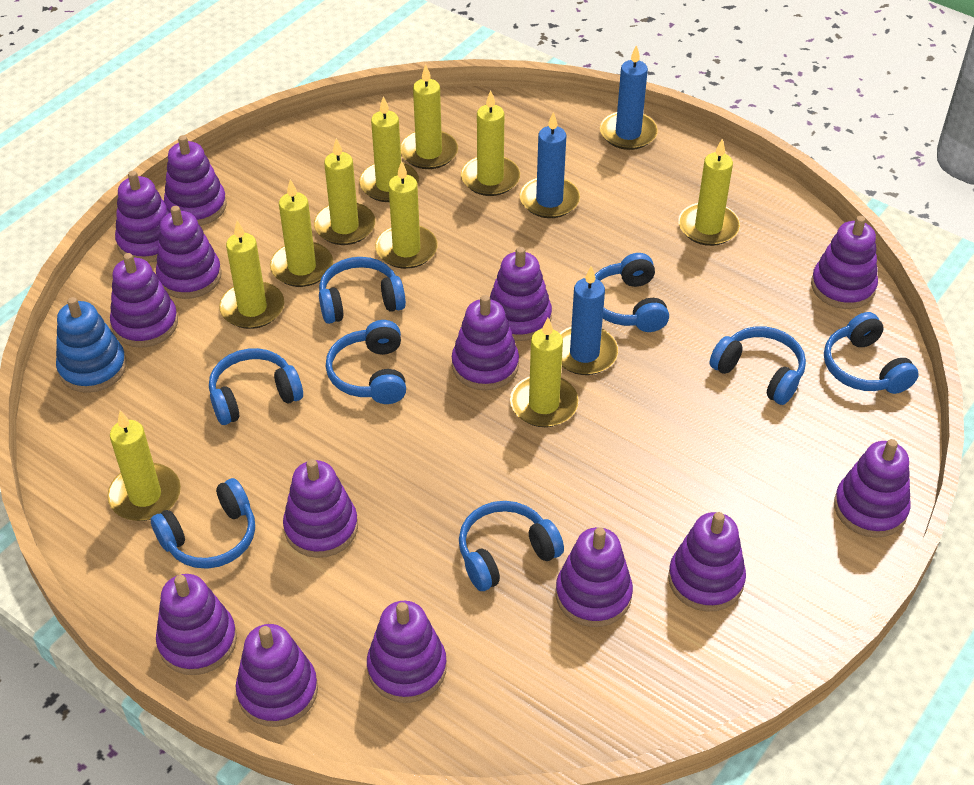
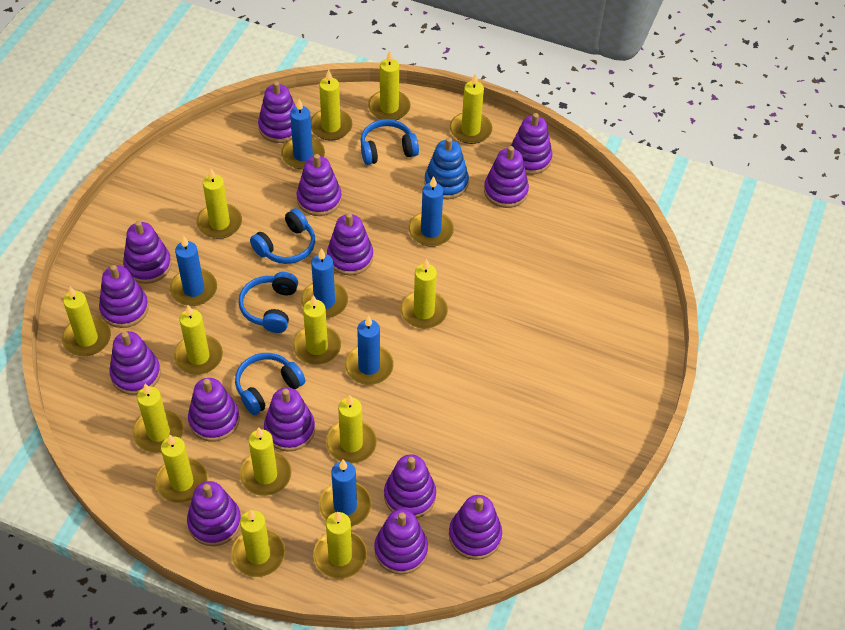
blue candle: [520,112,580,218] [560,266,618,375] [600,45,658,150] = 3 -> [170,236,217,306] [281,99,325,170] [301,248,348,318] [319,460,371,527] [345,315,394,385] [408,176,454,247] = 6
blue headphones: [151,478,255,569] [209,348,303,425] [319,257,406,324] [325,320,406,404] [459,501,564,591] [595,253,669,332] [709,326,806,405] [824,312,919,394] = 8 -> [235,353,305,415] [238,272,298,333] [250,208,315,264] [361,119,419,165] = 4
yellow candle: [107,411,181,521] [219,220,284,329] [270,179,333,287] [314,138,375,245] [359,96,419,202] [375,161,438,269] [400,64,458,169] [461,90,520,196] [510,318,579,427] [678,139,740,246] = 10 -> [62,286,111,356] [132,384,184,453] [155,434,208,503] [174,305,223,375] [196,168,242,239] [231,510,285,577] [239,427,292,496] [293,295,341,365] [311,69,352,141] [313,511,367,579] [326,395,377,464] [368,51,410,120] [400,259,448,329] [450,73,492,144] = 14

